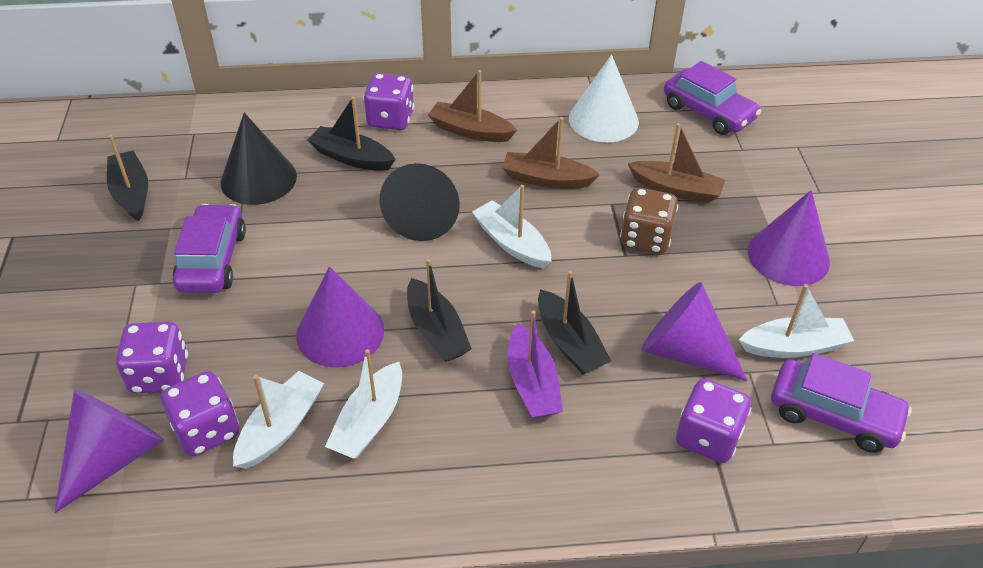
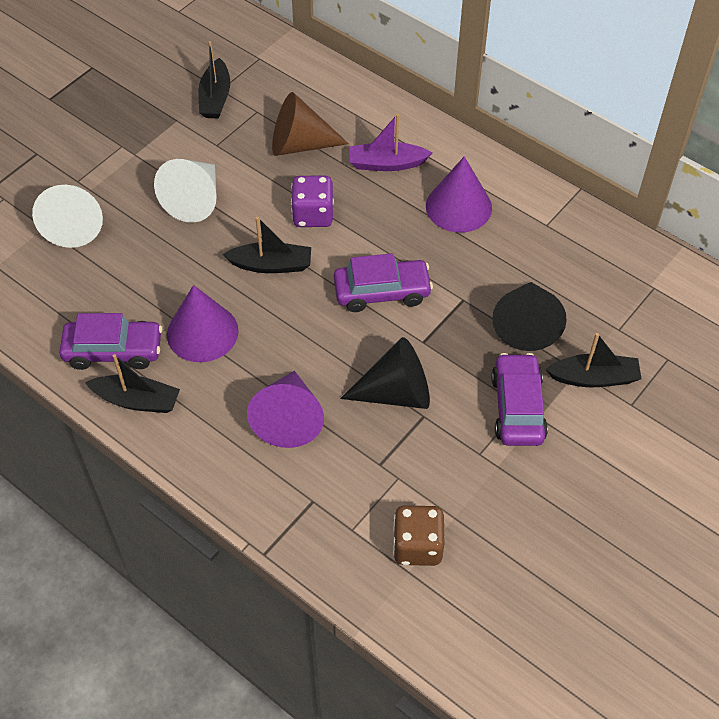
brown boat: [428,70,517,142] [502,117,600,189] [628,123,725,203] = 3 -> none = 0
brown cone: none = 0 -> [272,92,349,156] = 1
purple cone: [55,390,164,513] [296,266,384,367] [641,282,748,381] [748,190,830,286] = 4 -> [167,285,238,362] [247,371,324,448] [426,156,492,233] = 3
purple dice: [116,322,188,394] [161,371,239,457] [363,73,414,130] [676,379,751,463] = 4 -> [291,176,334,227] = 1
white boat: [233,371,324,469] [325,349,402,459] [472,185,551,268] [739,284,854,358] = 4 -> none = 0
white cone: [569,55,639,142] = 1 -> [32,185,103,248] [154,159,217,223] = 2

